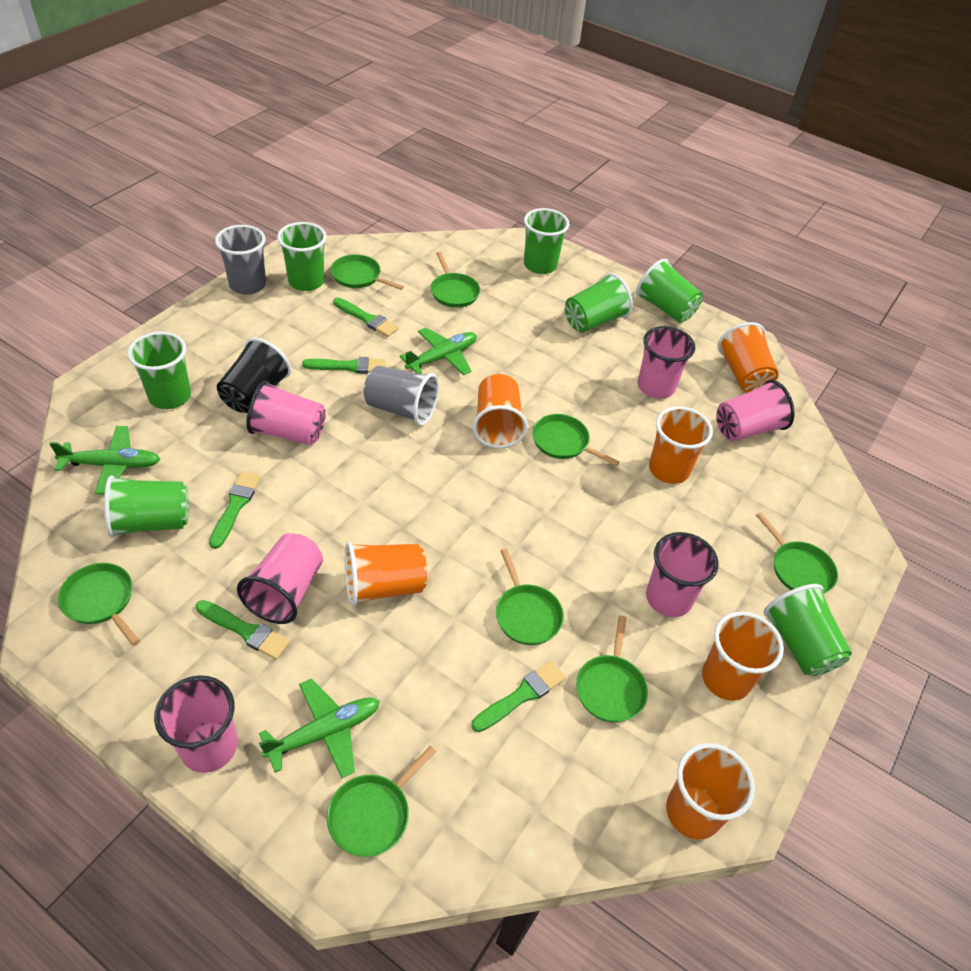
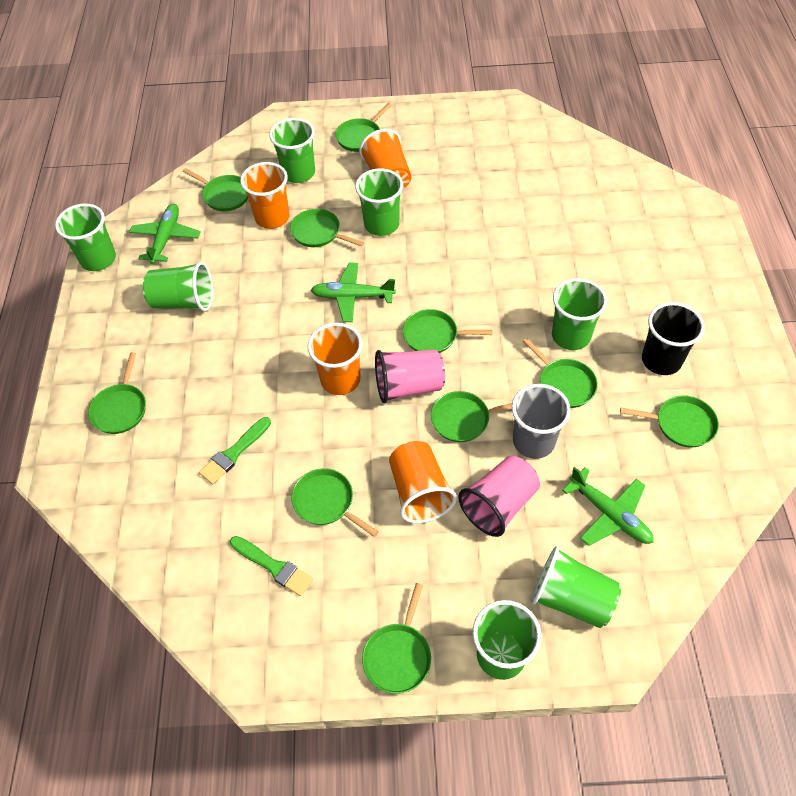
green brush: [196,600,290,660] [209,471,261,549] [302,357,386,374] [333,298,399,337] [471,661,566,732] = 5 -> [199,417,271,484] [230,536,313,596] = 2
green pan: [58,563,140,646] [327,746,436,857] [331,254,404,290] [431,252,480,308] [496,549,564,645] [532,414,620,466] [576,616,648,723] [756,512,838,594] = 8 -> [88,352,146,434] [183,168,248,211] [290,209,364,247] [291,468,379,537] [335,103,392,152] [362,583,431,694] [403,309,492,353] [431,391,512,442] [523,338,598,408] [620,395,719,448] = 10
grey cup: [215,225,266,295] [364,366,439,426] = 2 -> [512,384,571,459] = 1
orange cup: [345,542,427,606] [473,374,528,448] [649,406,713,484] [666,743,755,840] [702,611,784,701] [717,322,779,393] = 6 -> [240,162,290,229] [308,323,363,395] [359,129,411,190] [389,441,457,523] = 4
pink cup: [154,675,238,773] [237,533,323,624] [246,380,326,446] [638,326,695,399] [646,532,719,617] [716,380,795,442] = 6 -> [375,350,445,403] [458,456,540,537] = 2

